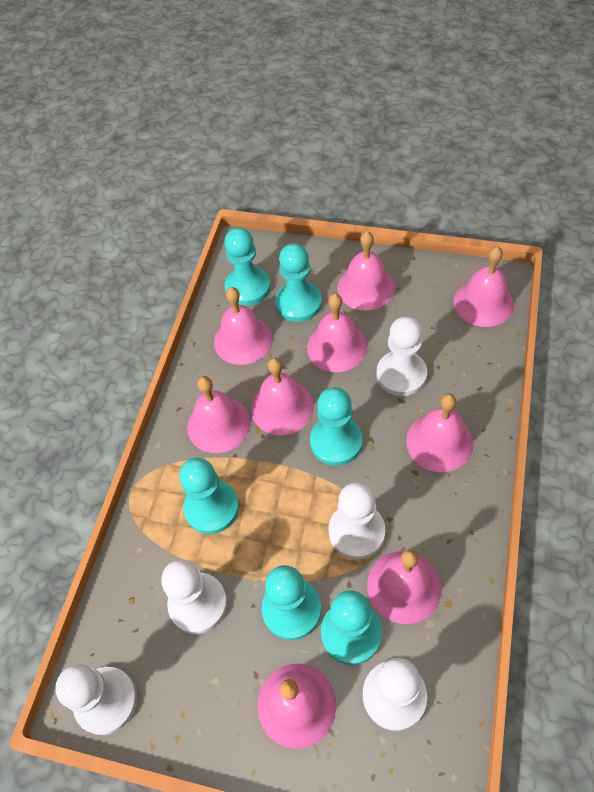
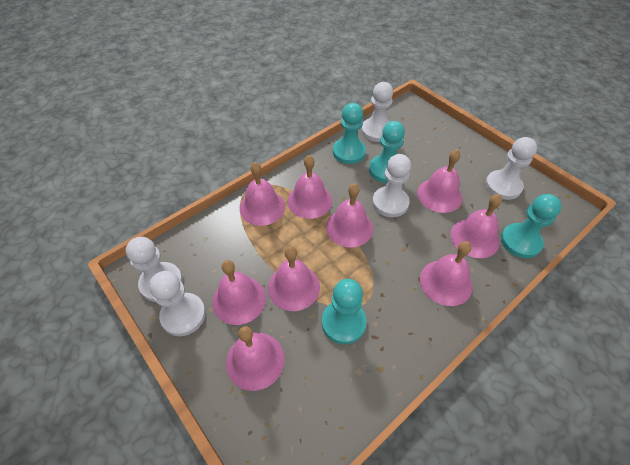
turquoise pawn: [179,458,239,534] [224,227,271,306] [261,565,322,640] [275,243,322,322] [310,387,363,466] [321,590,382,665] = 6 -> [322,279,367,344] [333,103,366,164] [369,121,405,183] [501,194,562,258] = 4

